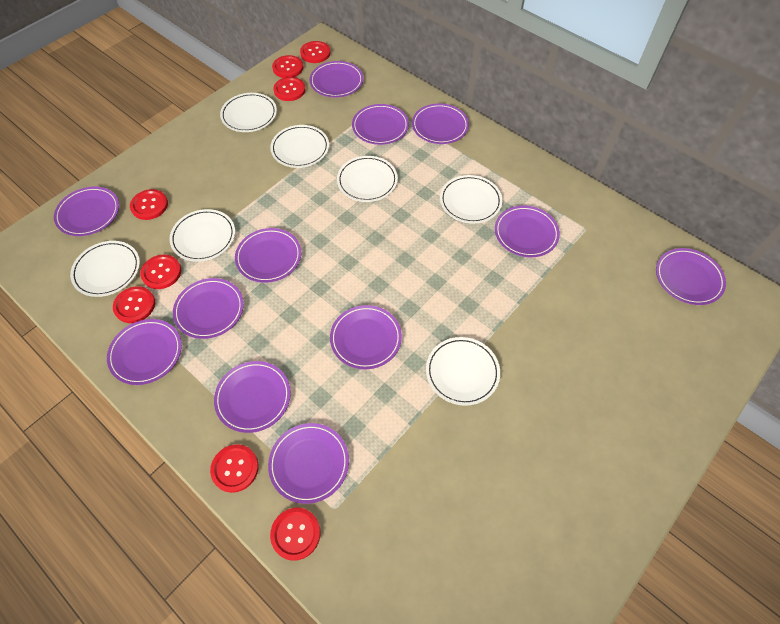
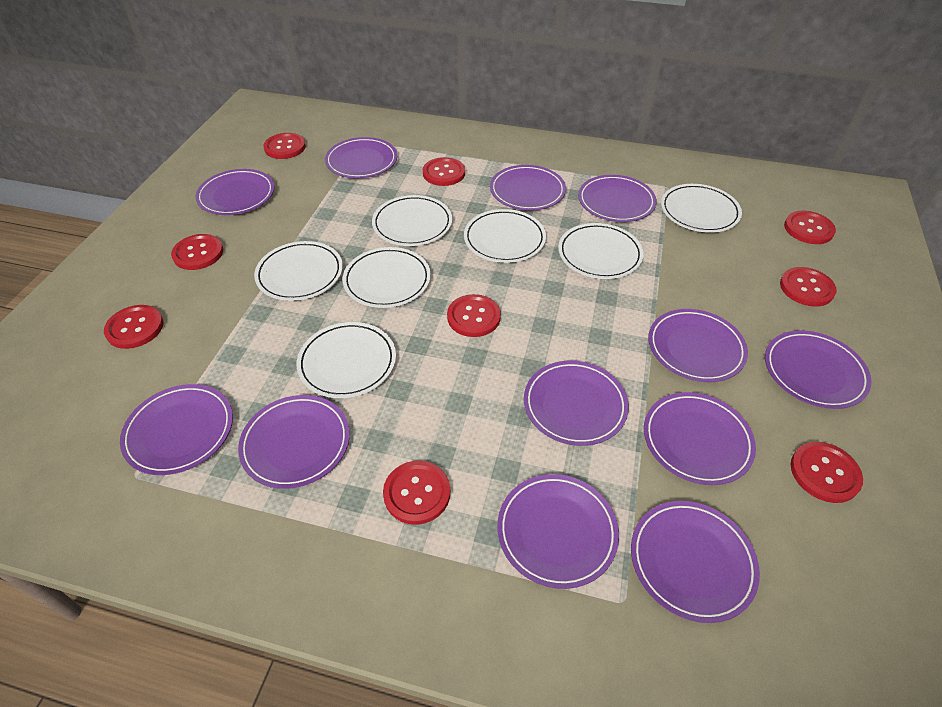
red button: [113,286,155,323] [130,189,168,220] [140,255,181,289] [210,444,259,493] [270,507,320,561] [272,55,303,78] [273,77,306,101] [300,41,331,63] = 8 -> [104,305,164,349] [171,234,223,270] [263,133,306,159] [383,461,450,525] [423,157,465,186] [447,294,501,337] [780,267,836,307] [784,211,836,244] [791,442,863,503] = 9

